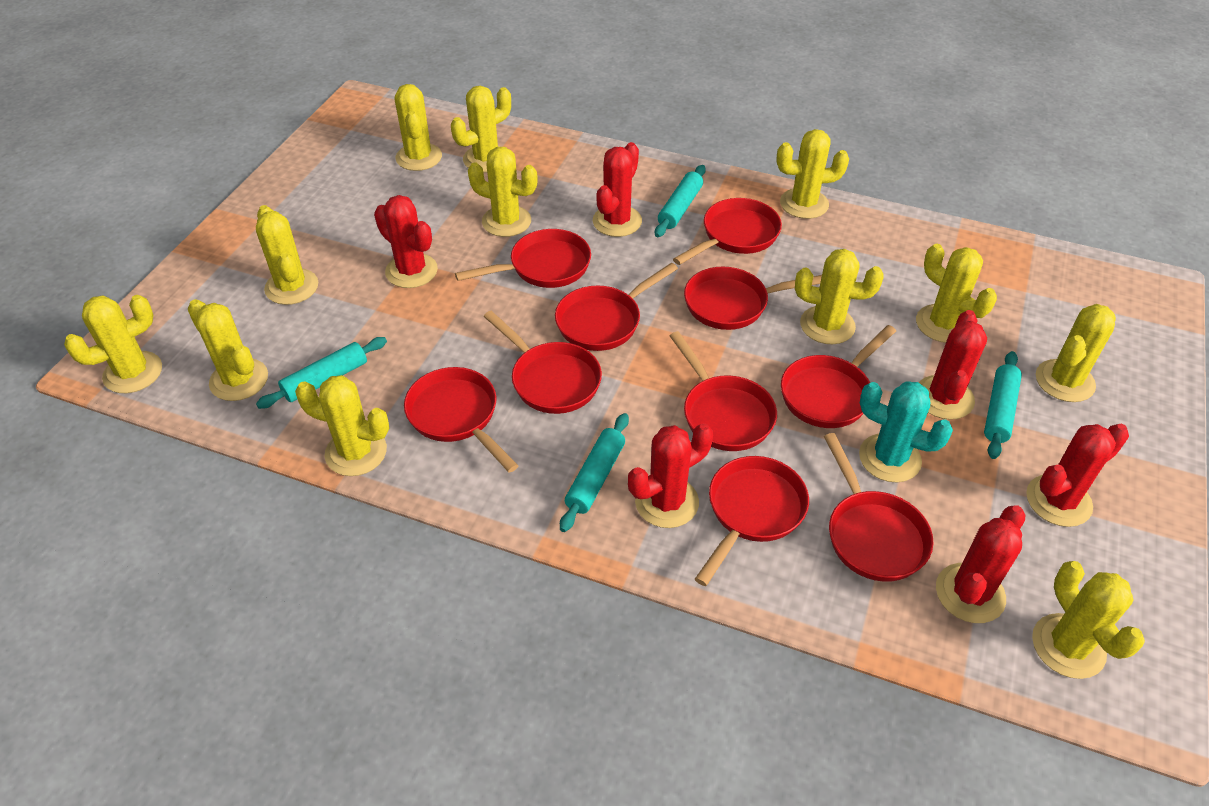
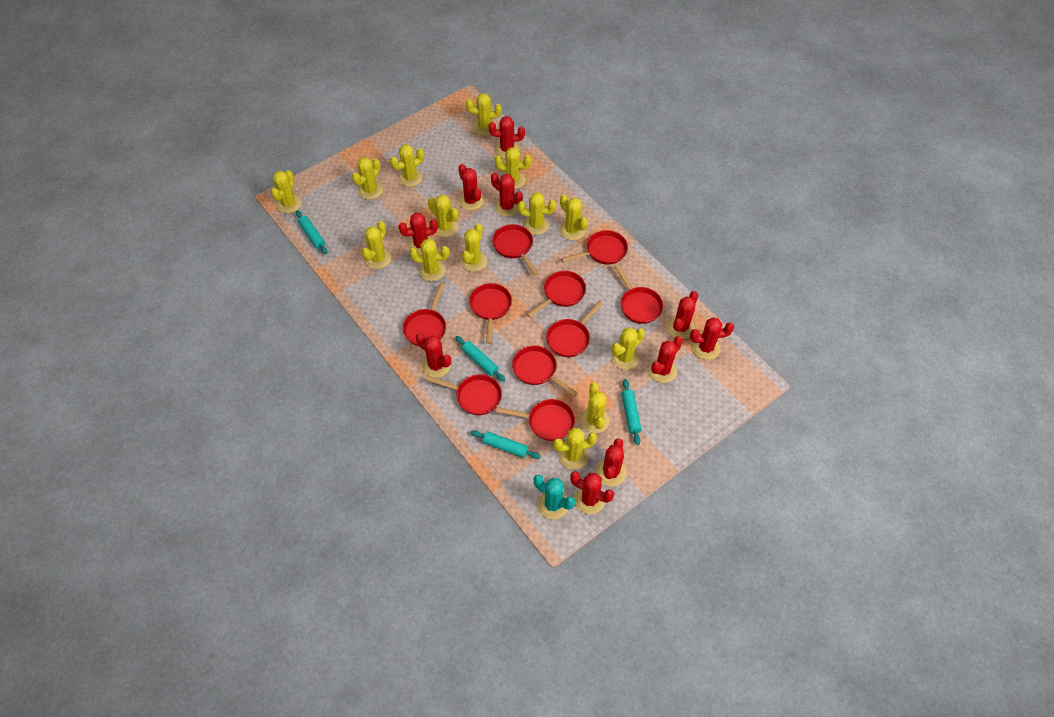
red cactus: [374,195,438,288] [593,142,642,237] [628,423,713,528] [919,310,987,420] [936,505,1025,623] [1026,424,1129,527] = 6 -> [398,213,438,255] [416,333,451,378] [458,164,484,210] [489,116,525,158] [491,173,523,216] [570,471,614,514] [596,438,626,486] [648,336,683,383] [667,291,699,339] [690,317,734,360] = 10
yellow cactus: [64,295,162,393] [188,299,268,401] [256,205,318,305] [295,375,389,476] [395,84,442,171] [451,86,511,173] [468,147,538,237] [776,129,849,219] [795,249,884,344] [916,244,997,343] [1032,561,1145,679] [1036,304,1116,402] = 12 -> [271,170,302,213] [352,157,383,200] [362,221,391,269] [390,144,424,187] [410,239,449,281] [428,195,459,237] [461,223,487,272] [466,93,502,136] [494,147,531,190] [517,192,556,235] [553,428,597,470] [559,194,588,240] [580,382,610,434] [611,327,645,370] = 14

